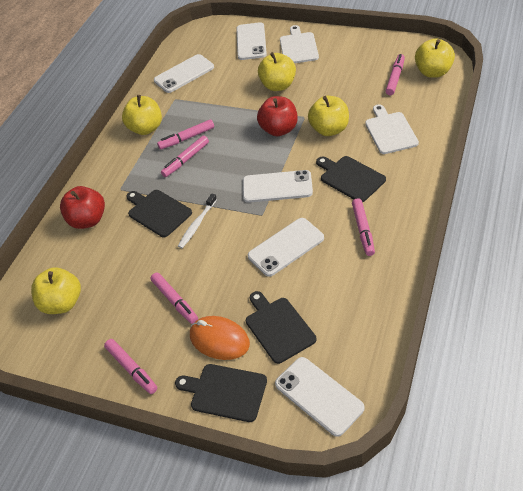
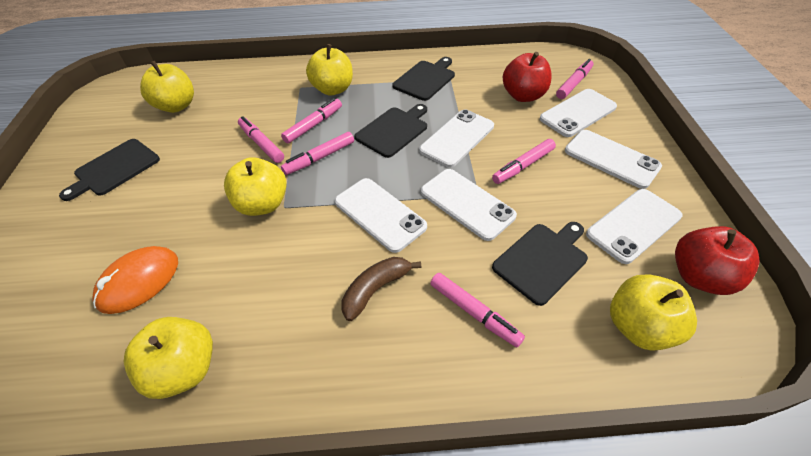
brown banana: none = 0 -> [341,257,422,321] = 1
white cutting board: [280,25,319,63] [365,104,419,154] = 2 -> none = 0
white phone: [154,54,214,93] [236,22,267,60] [243,170,313,203] [248,218,324,277] [275,357,365,437] = 5 -> [335,178,427,253] [419,109,494,168] [421,169,517,241] [540,89,617,137] [565,130,662,189] [586,189,682,264] = 6
white toothbrush: [178,194,217,248] = 1 -> none = 0

